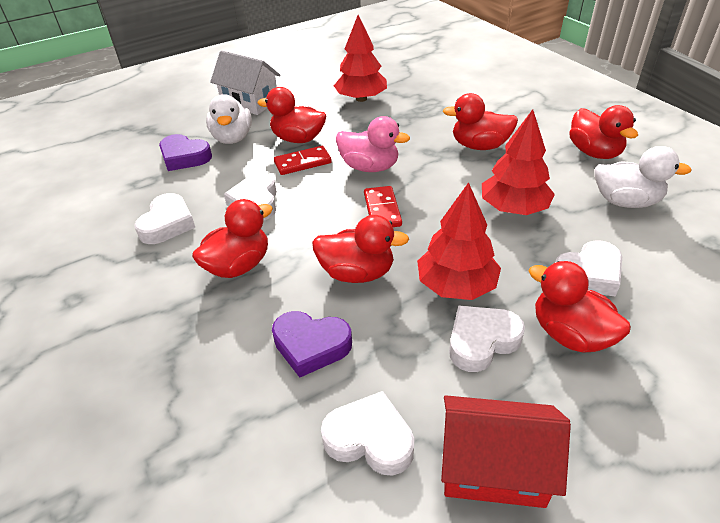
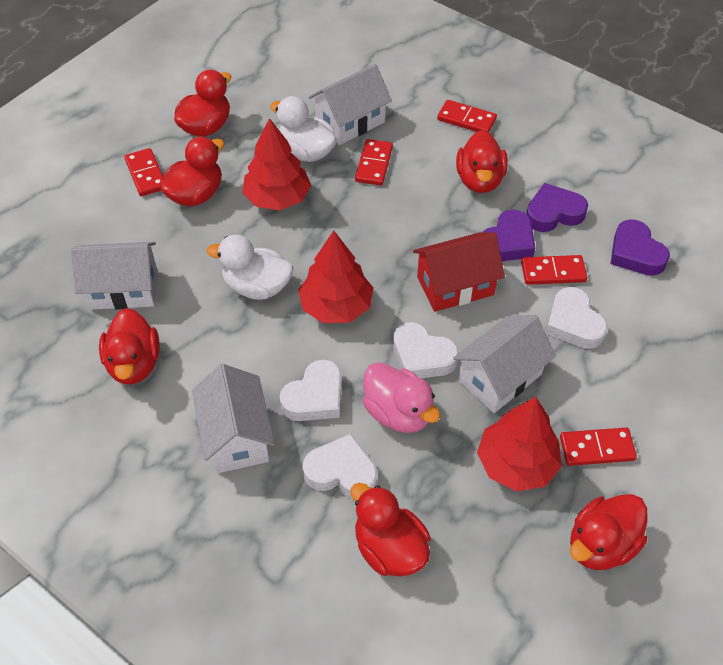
purple heart: [159,134,212,171] [272,311,352,378] = 2 -> [483,210,535,261] [526,183,588,232] [611,219,670,276] = 3
red domino: [274,146,332,175] [364,186,402,227] = 2 -> [124,148,163,196] [355,139,393,186] [437,100,497,132] [521,255,587,285] [560,427,637,466] = 5
white heart: [134,193,195,244] [224,173,277,220] [321,391,415,476] [449,305,525,372] [555,240,622,297] = 5 -> [280,359,342,421] [303,434,378,499] [393,322,459,378] [546,287,608,349] = 4
white house: [210,51,280,115] = 1 -> [71,242,157,310] [192,364,275,473] [309,64,392,145] [453,315,556,413] = 4

